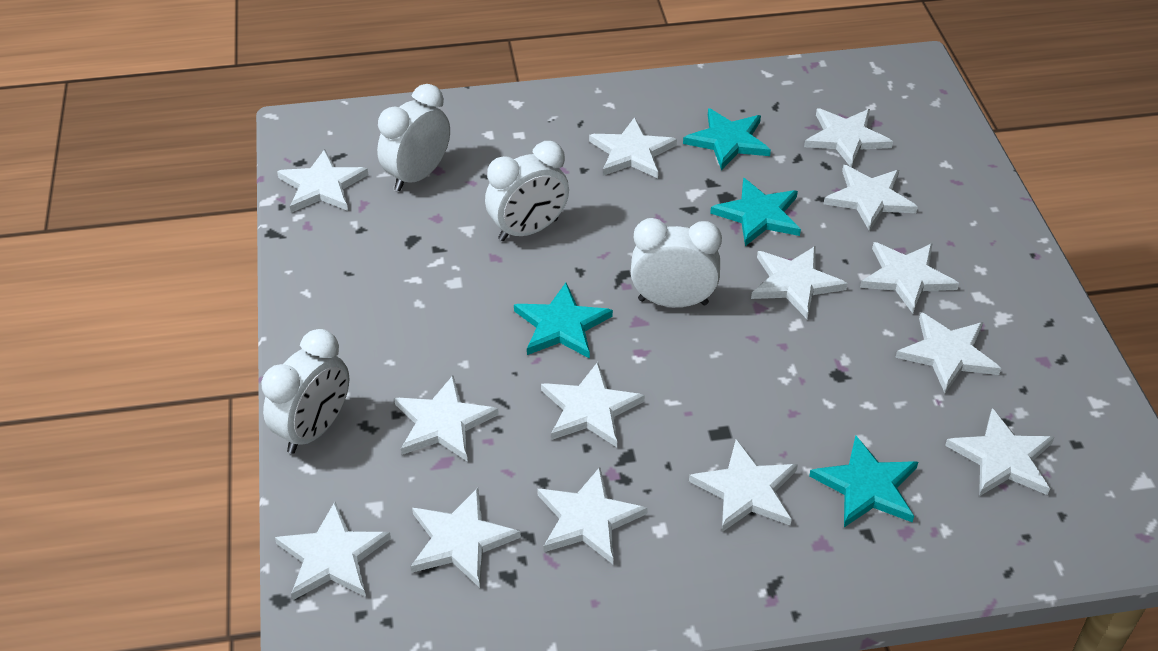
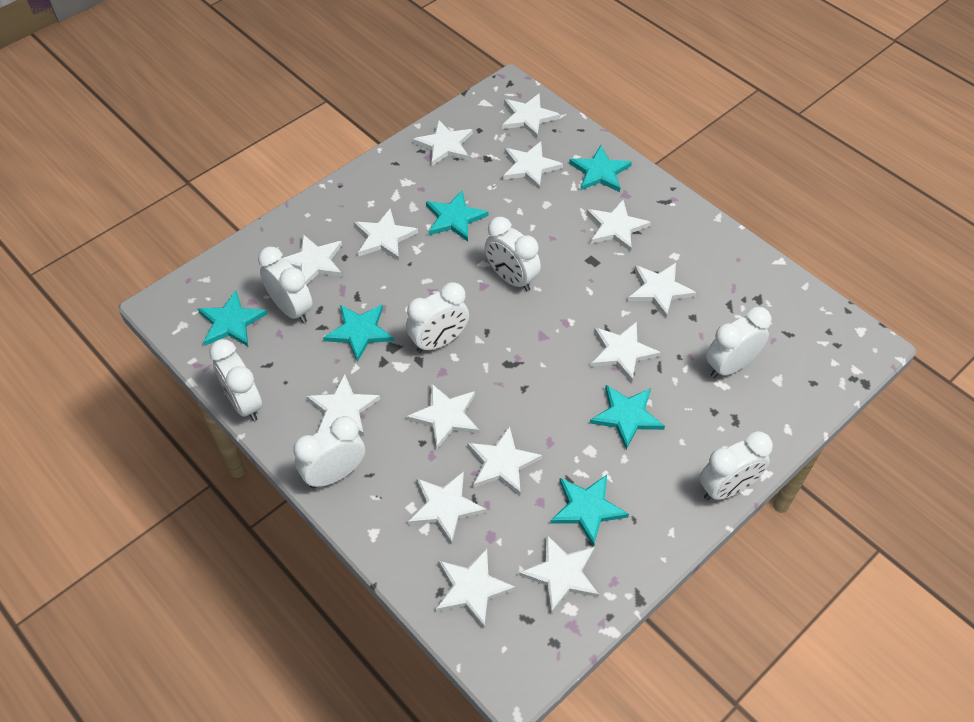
turquoise star: [514,283,613,359] [683,108,771,170] [710,178,801,246] [809,435,918,527] = 4 -> [198,290,268,346] [323,305,394,362] [426,191,488,242] [550,475,629,547] [569,145,632,192] [590,385,665,449] = 6
white clock: [262,329,349,454] [377,84,450,191] [485,141,569,241] [631,218,722,307] = 4 -> [209,339,263,421] [258,247,313,323] [293,416,365,488] [406,282,469,353] [485,217,541,291] [699,431,773,500] [706,307,771,378] = 7

